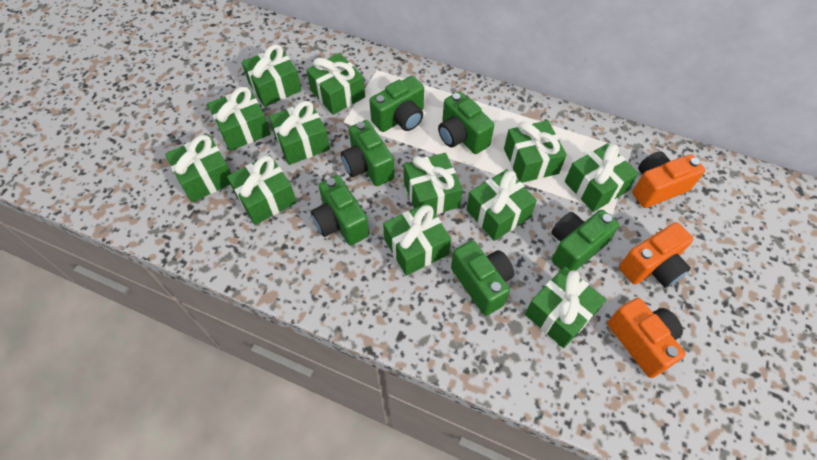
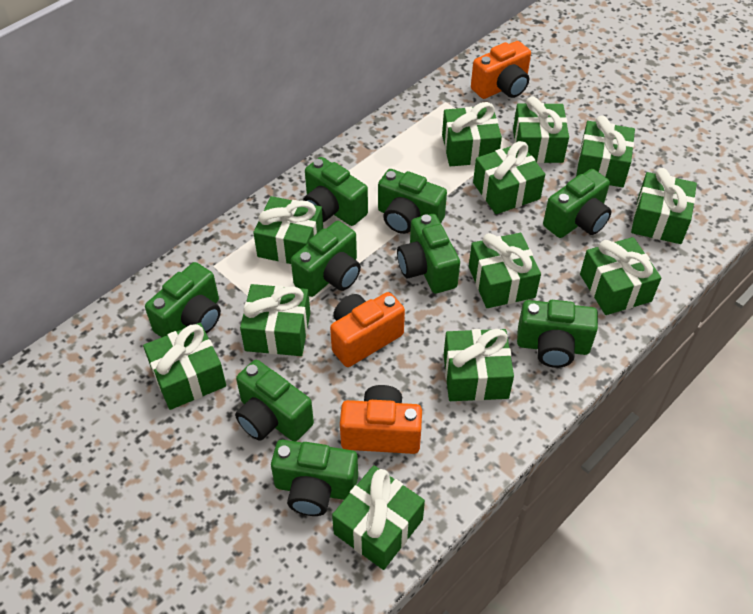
green camera: [311,175,369,245] [341,120,394,186] [369,76,424,132] [438,91,494,154] [451,240,514,316] [552,210,619,271] = 6 -> [145,262,221,337] [235,360,314,441] [271,440,358,516] [291,221,361,297] [303,157,368,226] [378,169,447,234] [397,214,460,293] [517,300,598,368] [543,169,611,238] = 9

